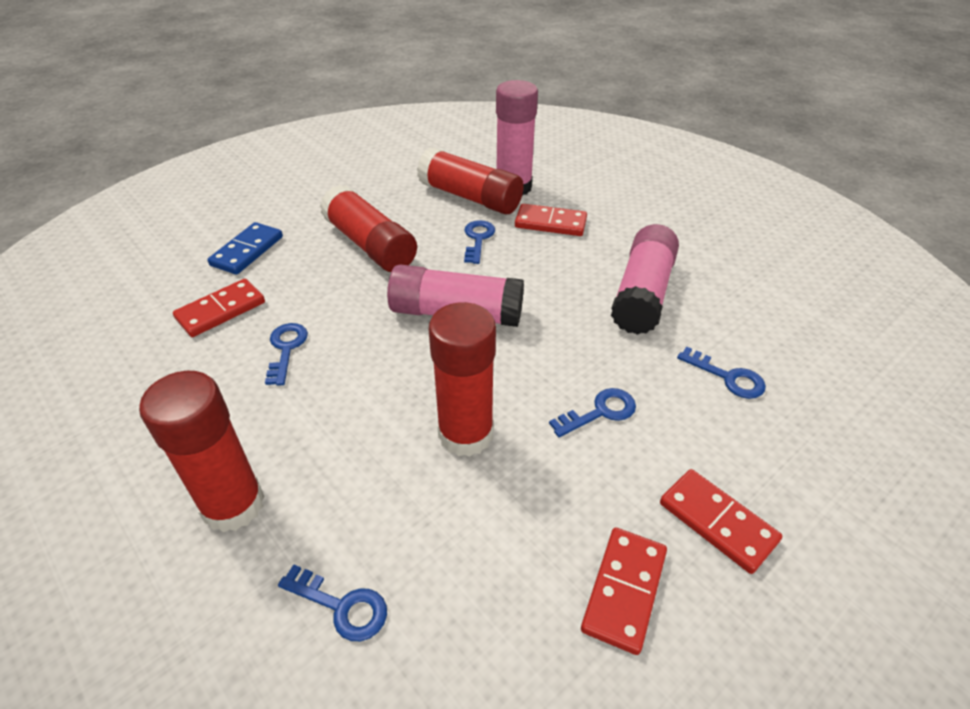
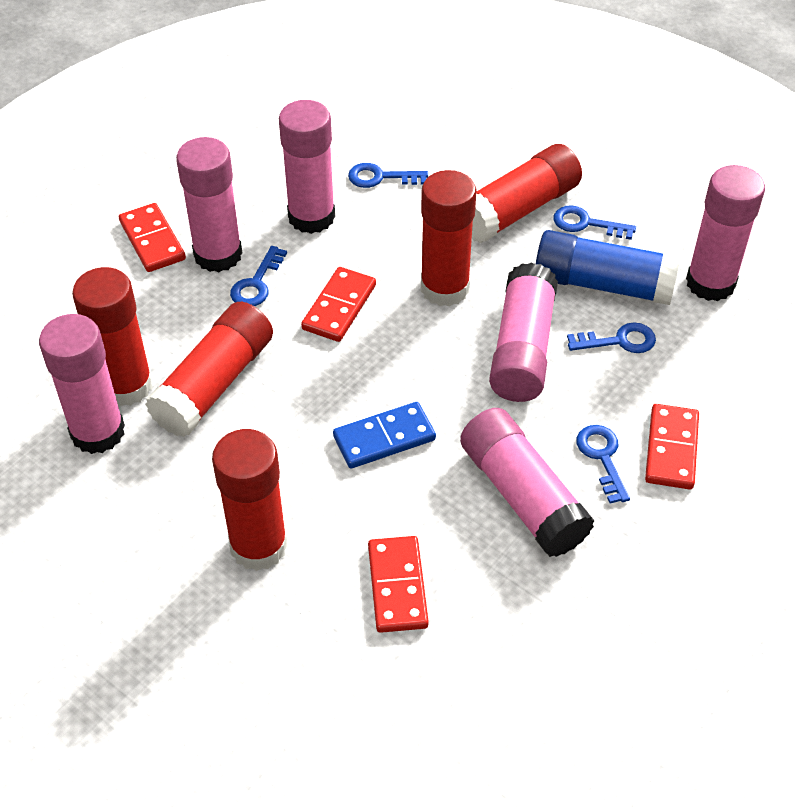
blue glue stick: none = 0 -> [536,230,681,305] = 1
pink glue stick: [387,264,524,327] [496,80,538,196] [611,224,679,335] = 3 -> [39,314,125,454] [176,137,242,272] [279,100,335,234] [460,408,595,557] [489,262,558,402] [686,165,765,301] = 6
red glue stick: [139,371,265,532] [320,185,417,272] [417,147,524,214] [429,302,496,457] = 4 -> [72,267,153,406] [145,302,273,437] [212,429,288,571] [421,170,477,306] [472,144,582,243] = 5

